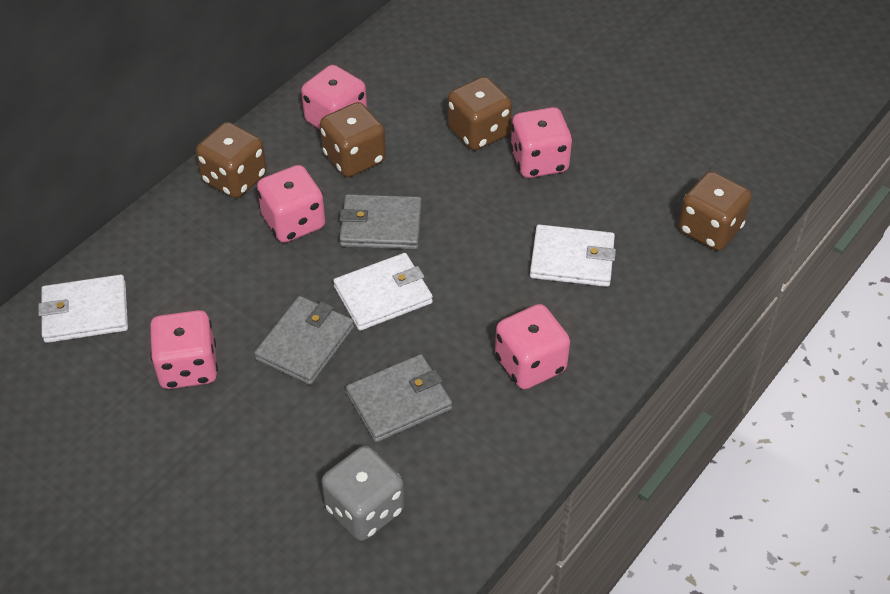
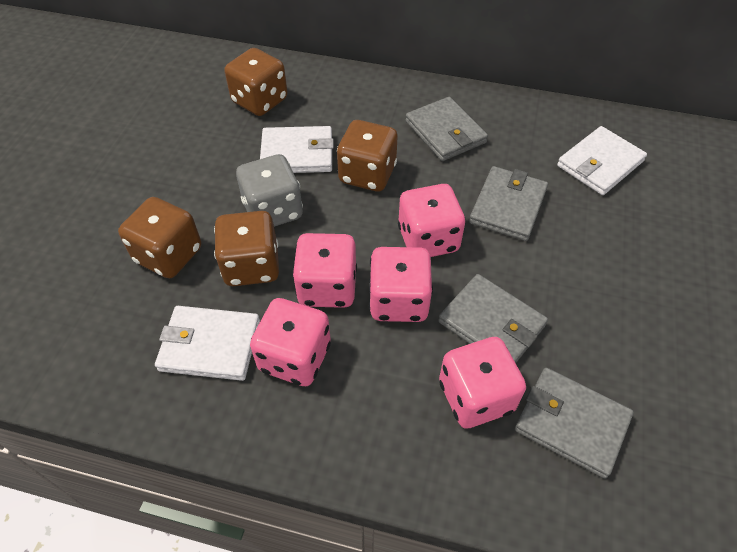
grey wallet: [254,296,354,385] [339,194,422,249] [346,354,452,442] = 3 -> [405,97,488,161] [438,274,548,363] [469,166,548,241] [515,368,634,479] = 4

